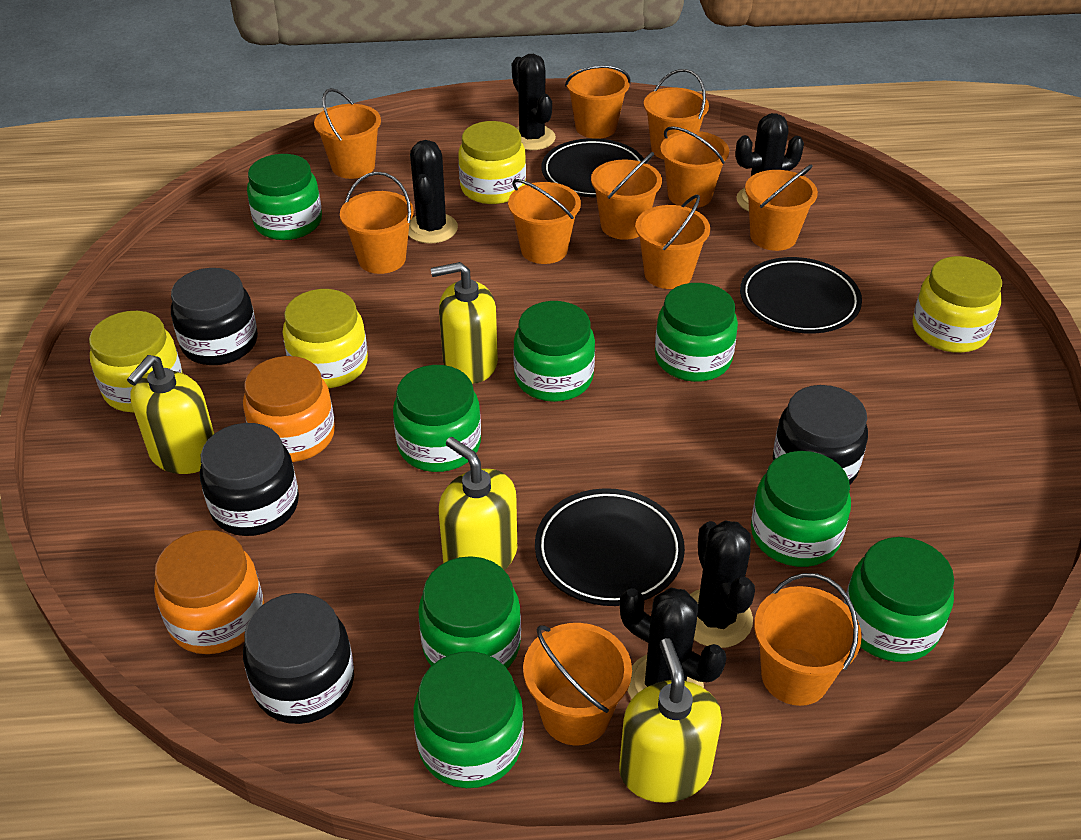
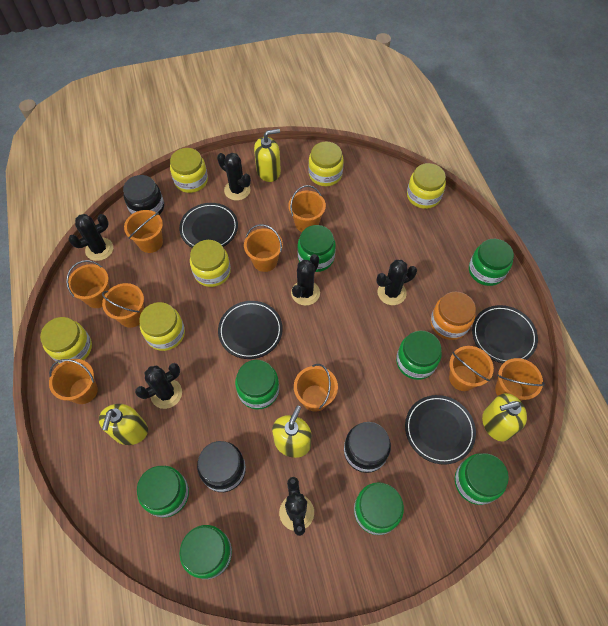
black cactus: [408,140,458,244] [512,54,556,150] [620,588,726,699] [690,520,755,648] [735,113,804,212] = 5 -> [68,214,113,261] [135,363,182,409] [217,153,251,201] [279,477,314,536] [291,254,320,306] [376,260,417,305] = 6
black jar: [171,268,258,365] [200,423,299,536] [243,593,354,724] [773,385,868,485] = 4 -> [123,175,164,215] [197,441,246,492] [344,422,391,473] = 3
black plate: [535,488,685,606] [542,138,644,197] [740,257,862,333] = 3 -> [179,203,238,248] [218,301,283,359] [405,395,476,465] [472,305,538,363] = 4
orange bucket: [314,88,381,179] [340,172,414,274] [508,179,581,264] [523,623,632,746] [565,65,630,139] [591,152,662,240] [635,195,710,289] [644,69,709,160] [660,126,729,208] [745,165,818,251] [754,573,862,706] = 11 -> [49,359,98,404] [66,260,110,308] [102,283,144,328] [124,210,163,253] [244,224,283,272] [288,185,326,232] [294,364,338,412] [449,346,494,391] [495,358,545,401] = 9
orange jar: [154,530,264,654] [243,356,335,462] = 2 -> [430,292,476,340] = 1
yellow jar: [89,311,183,412] [283,289,368,388] [458,121,526,204] [913,256,1002,353] = 4 -> [40,317,92,364] [139,302,185,351] [170,148,208,193] [190,240,231,287] [308,142,344,186] [407,163,446,209] = 6

